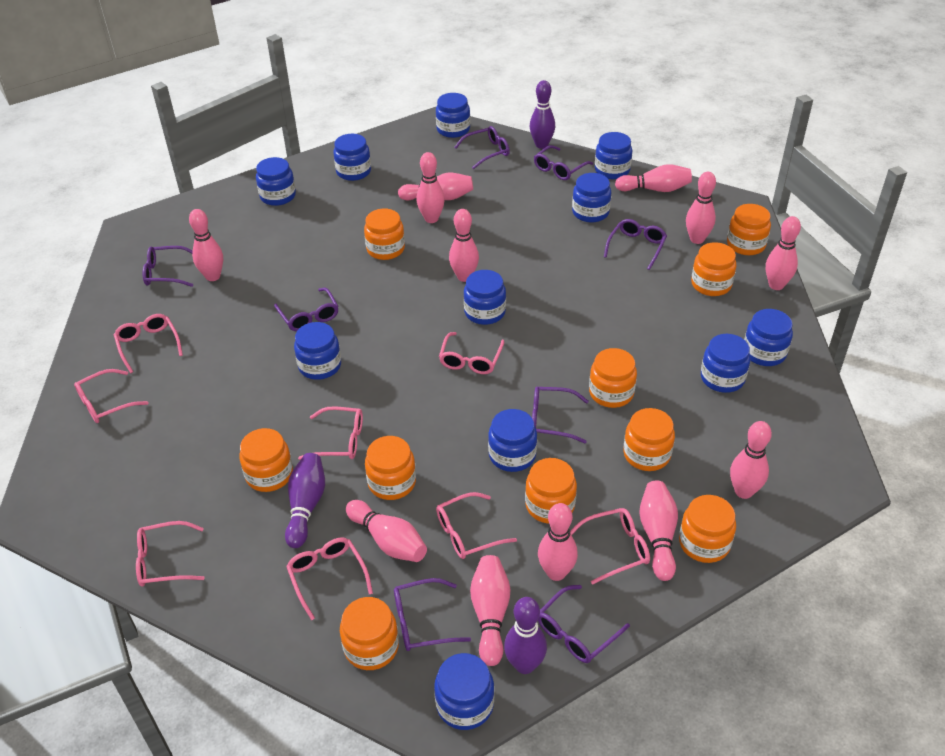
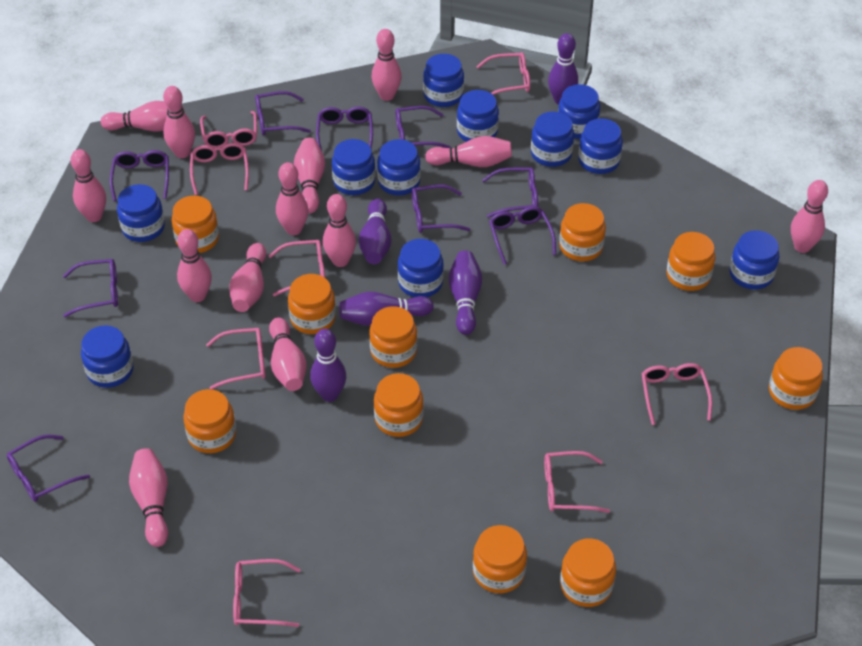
pink bowling pin: [189,209,223,281] [346,500,427,562] [398,173,473,200] [416,152,445,223] [449,209,479,282] [470,555,510,666] [538,503,578,581] [615,164,692,192] [639,481,678,581] [686,172,716,244] [730,421,772,499] [766,216,801,290] = 12 -> [71,149,106,222] [101,101,184,131] [129,448,168,547] [163,86,195,158] [177,229,212,302] [229,243,266,312] [269,317,307,391] [276,162,309,235] [294,138,325,213] [323,194,356,267] [371,29,402,101] [425,136,512,167] [791,180,828,253] = 13
purple bowling pin: [285,453,325,548] [504,597,547,674] [529,80,555,149] = 3 -> [310,329,346,402] [339,292,434,326] [359,199,392,264] [449,250,482,335] [548,33,578,105] = 5
purple glasses: [143,246,193,287] [274,288,339,331] [394,578,471,651] [454,126,510,169] [532,387,589,443] [534,145,593,180] [538,585,630,663] [604,219,667,270] = 8 -> [7,434,90,502] [63,259,118,317] [110,150,169,201] [255,91,311,135] [316,106,373,151] [396,106,451,148] [412,185,470,233] [482,167,538,218] [489,206,556,265] = 9

